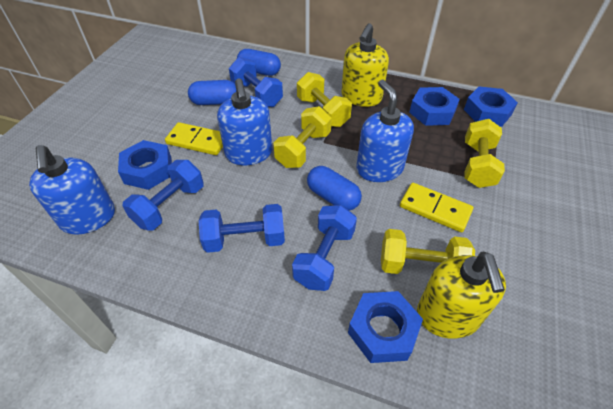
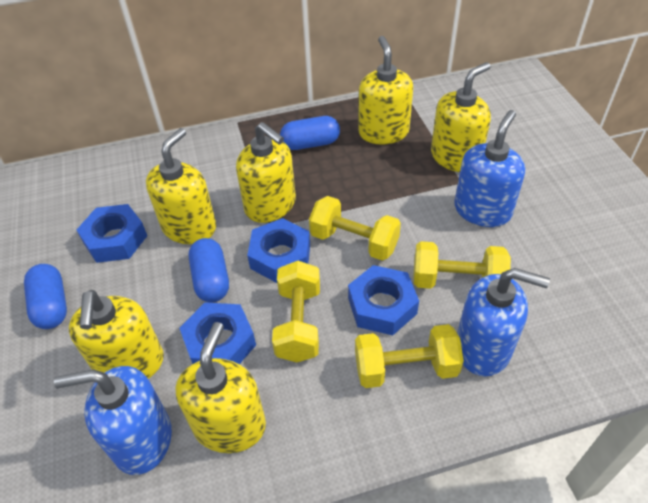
blue dumbbell: [122,160,204,231] [199,204,285,253] [229,57,283,107] [292,205,357,291] = 4 -> none = 0
yellow domino: [165,122,223,155] [400,183,473,232] = 2 -> none = 0
yellow soap dispenser: [341,23,389,107] [417,252,506,339] = 2 -> [69,290,164,379] [146,128,216,244] [175,322,266,453] [236,122,296,223] [358,36,413,145] [431,62,491,172] = 6

